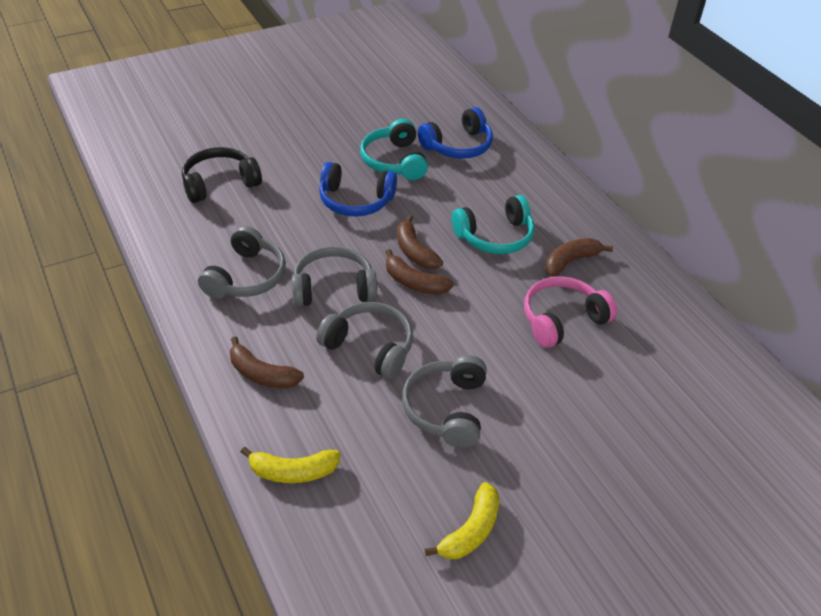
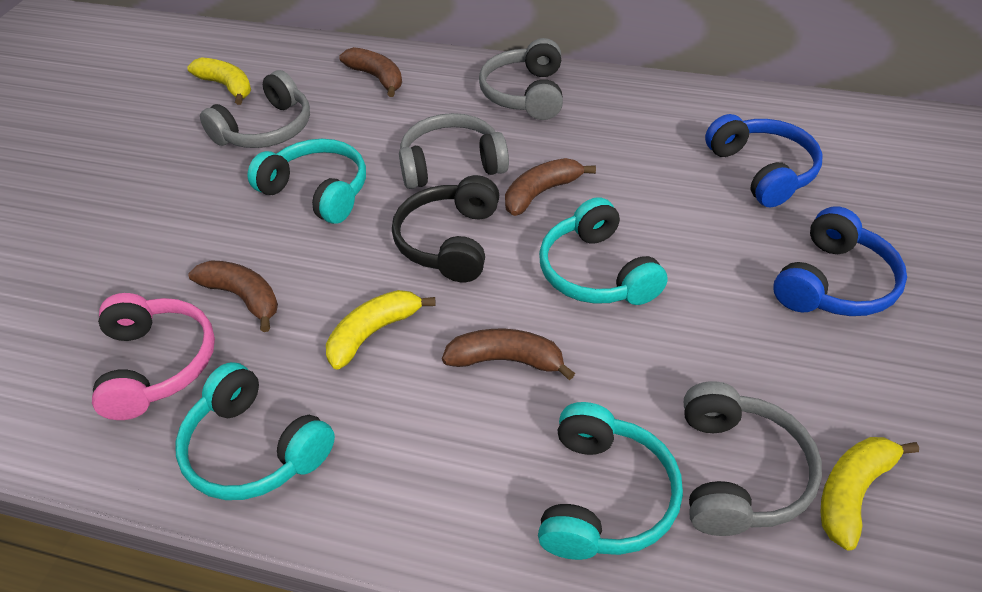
turquoise headphones: [360,119,428,180] [451,195,535,254] = 2 -> [175,362,335,500] [248,139,366,224] [538,402,683,560] [539,197,668,305] = 4
yellow banana: [241,447,341,483] [425,482,499,559] = 2 -> [187,57,251,105] [326,290,436,370] [820,437,919,551] = 3

